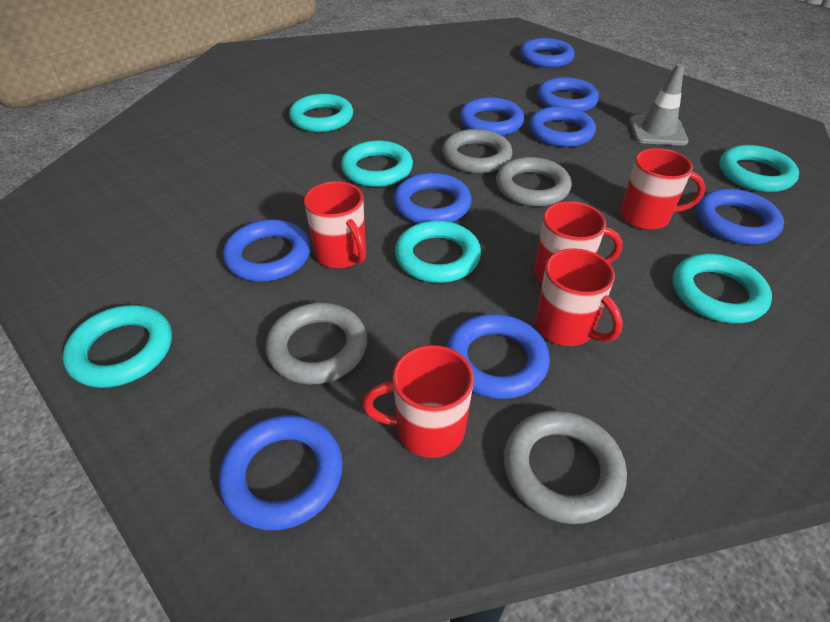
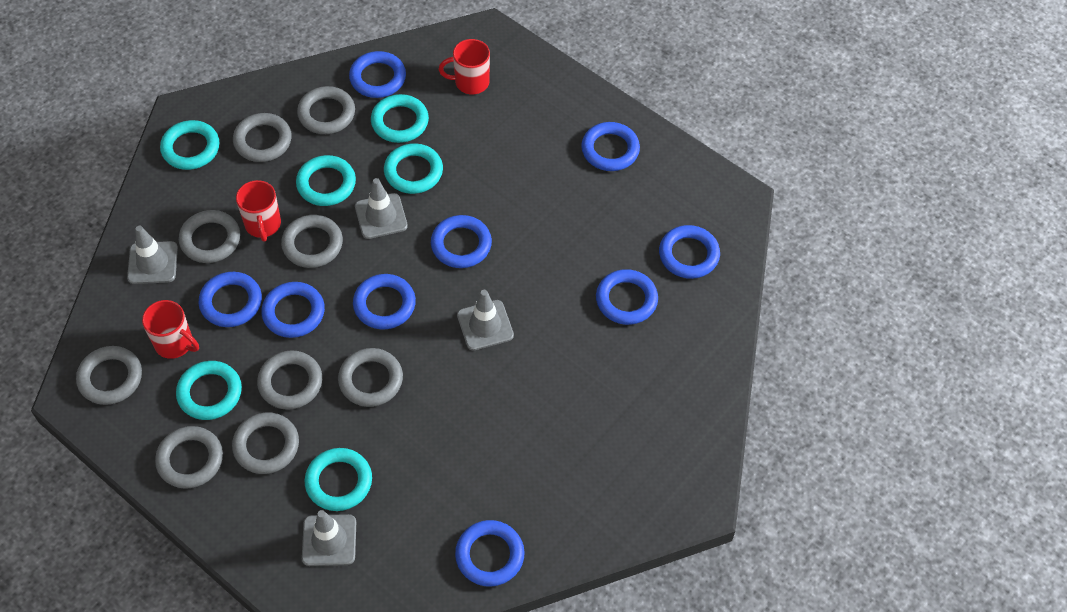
grey ring: [265,303,367,385] [442,129,512,173] [496,157,572,207] [504,410,627,524] = 4 -> [76,346,142,405] [155,426,223,489] [179,210,240,263] [232,412,299,474] [233,113,292,162] [257,351,322,410] [281,215,343,268] [297,86,355,134] [338,348,403,407] = 9
grey traffic cone: [629,64,688,146] = 1 -> [127,226,178,284] [302,510,356,566] [355,178,408,239] [457,290,514,351] = 4
red mug: [304,181,366,268] [363,345,474,458] [534,201,623,283] [535,248,623,346] [621,148,706,230] = 5 -> [142,300,199,359] [236,180,281,242] [439,39,490,94] = 3

